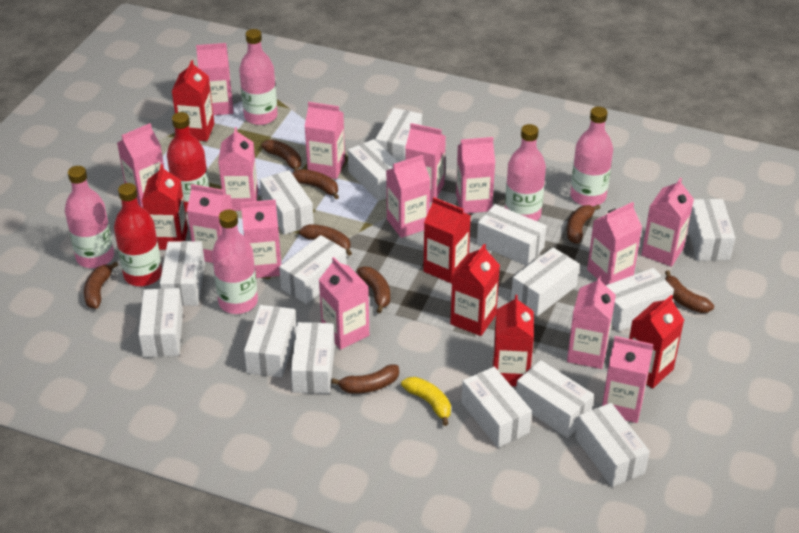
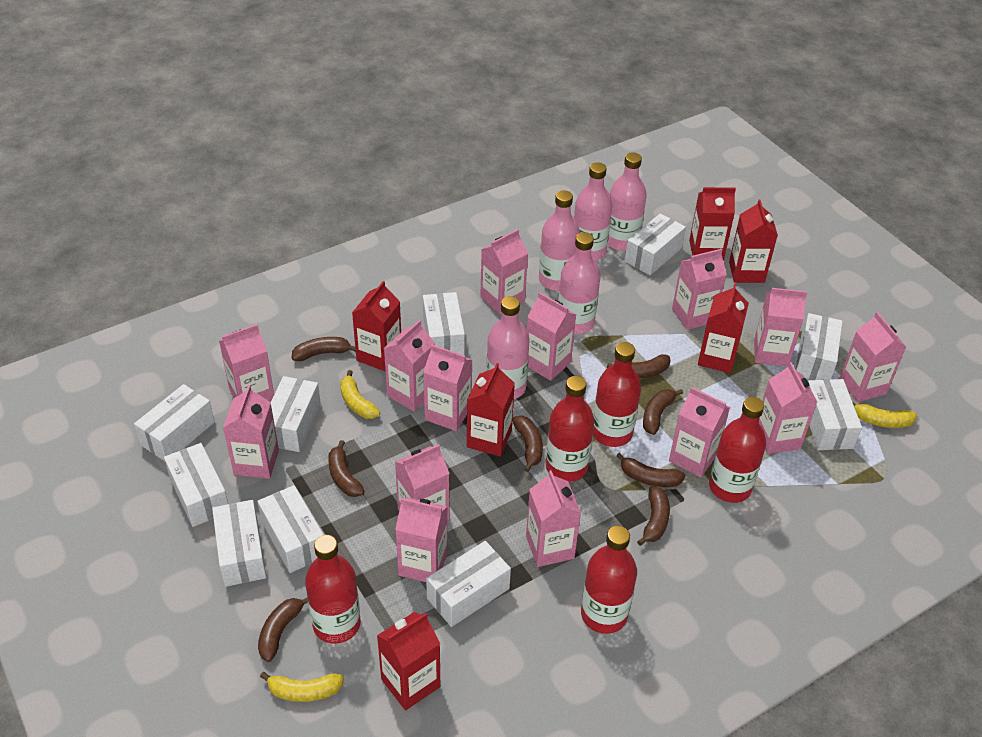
red bottle: [114,183,162,286] [167,112,209,212] = 2 -> [305,535,361,644] [546,376,594,482] [581,526,637,634] [593,342,641,447] [709,397,766,503] = 5
white box: [139,288,183,357] [160,241,205,306] [244,305,296,378] [260,170,314,235] [279,235,347,304] [291,322,335,394] [348,139,398,201] [375,108,422,162] [461,367,532,448] [477,204,546,266] [511,247,580,316] [516,360,594,438] [575,403,650,487] [606,268,674,332] [688,199,735,261] = 15 -> [134,384,215,461] [164,443,228,527] [212,500,266,587] [257,485,324,573] [271,376,321,452] [423,292,465,355] [426,541,511,627] [625,213,686,275] [795,313,843,380] [808,379,862,450] = 10
yellow banana: [401,377,451,426] = 1 -> [260,672,344,702] [340,370,380,419] [853,403,917,428] = 3

